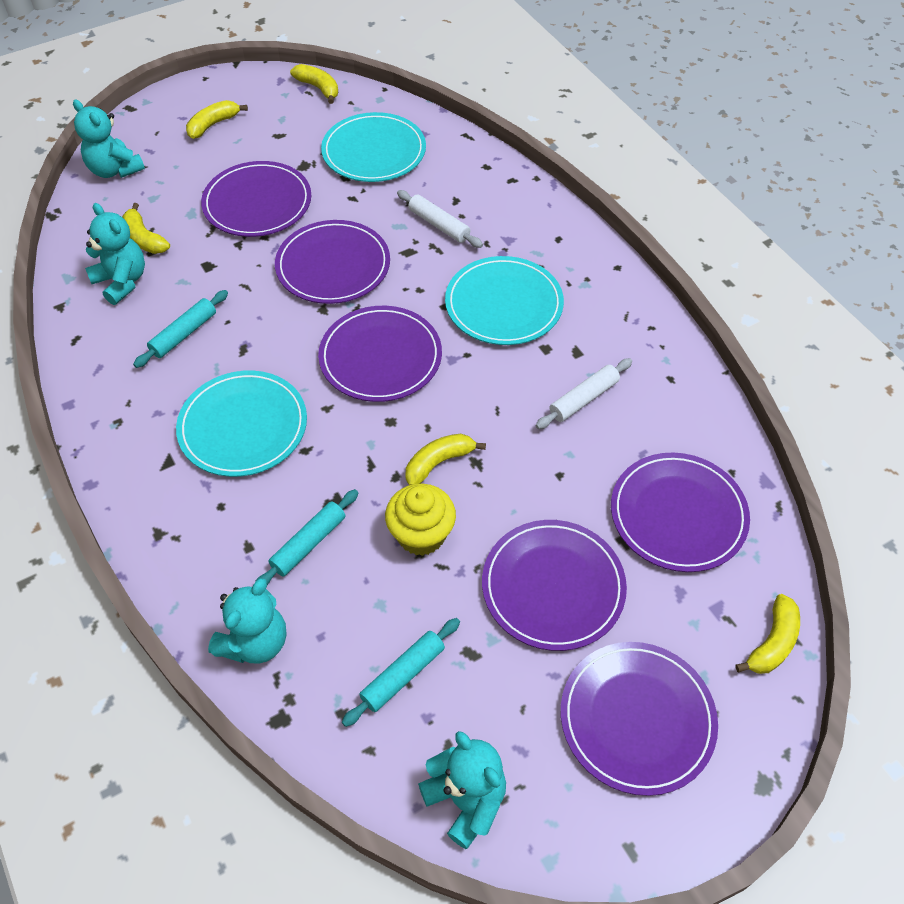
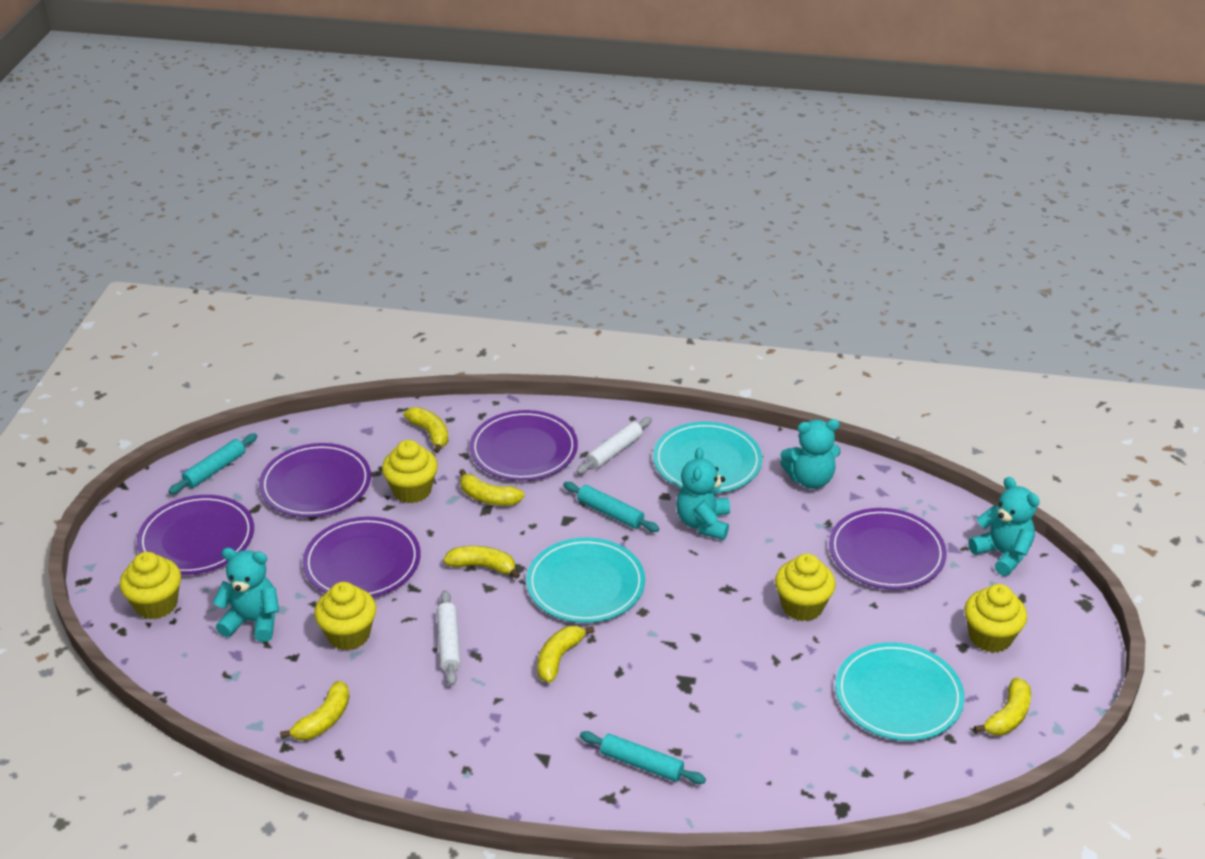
purple plate: [201,161,311,237] [275,220,390,304] [318,306,442,402] [482,520,627,651] [561,642,718,796] [611,453,750,572] = 6 -> [137,495,254,575] [259,443,371,517] [303,517,421,598] [470,410,578,481] [829,508,947,590] = 5
yellow banana: [122,203,170,254] [186,100,248,139] [290,64,338,104] [405,434,486,485] [735,594,800,674] = 5 -> [280,680,350,740] [404,407,449,453] [443,546,520,579] [459,469,525,506] [537,625,595,683] [974,677,1031,736] = 6
yellow cupcake: [385,484,456,556] = 1 -> [120,552,181,619] [314,582,376,650] [382,440,438,503] [775,554,836,621] [964,584,1027,653] = 5

